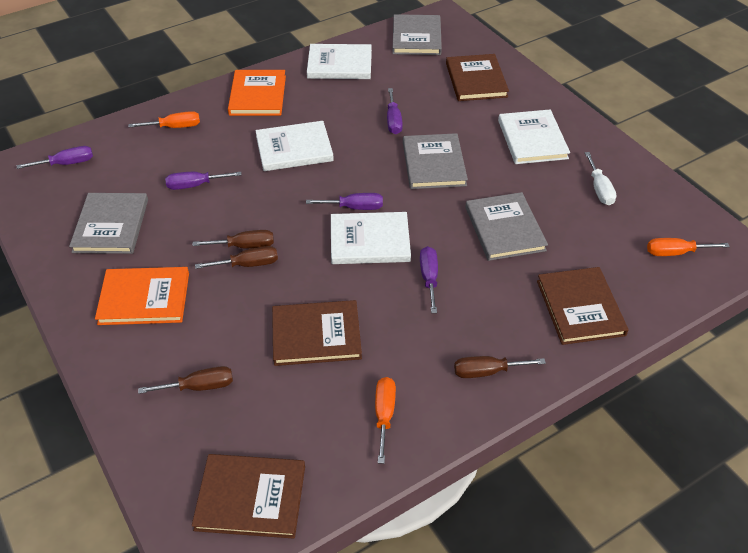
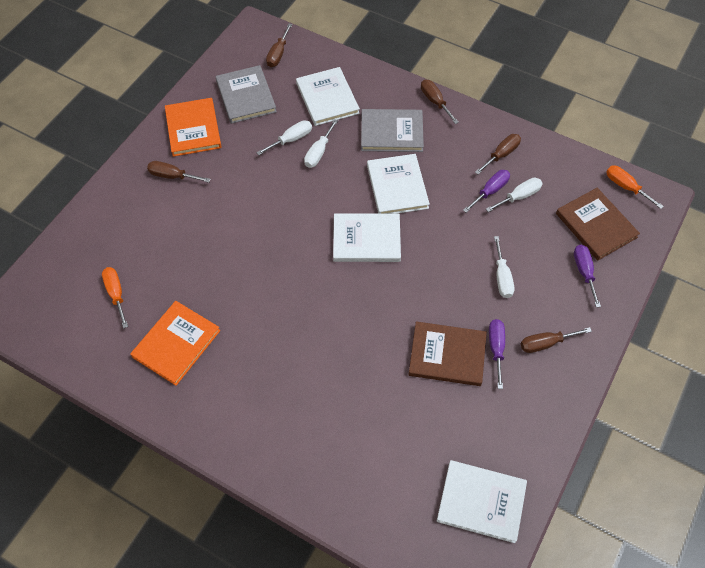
brown book: [192,454,305,539] [272,300,362,366] [446,54,509,101] [537,267,628,345] = 4 -> [408,321,487,386] [556,188,640,261] = 2
brown screwdriver: [138,366,233,394] [192,230,274,249] [195,246,278,269] [454,356,546,378] = 4 -> [147,161,211,183] [266,24,292,67] [421,80,459,124] [475,134,521,174] [521,327,592,353] = 5
grey book: [69,193,148,254] [392,14,442,55] [403,133,468,189] [465,192,548,261] = 4 -> [216,65,277,124] [361,109,424,152] = 2
orange screwdriver: [129,111,200,128] [375,377,396,464] [647,238,730,256] = 3 -> [102,267,128,328] [606,166,664,209] = 2
purple screwdriver: [17,146,93,169] [165,172,242,190] [306,193,383,210] [387,88,403,134] [420,246,438,313] = 5 -> [463,170,510,213] [489,319,505,389] [574,245,601,308] = 3
white screwdriver: [585,152,616,205] = 1 -> [256,120,312,155] [304,119,338,168] [486,178,543,212] [494,236,514,298] = 4

